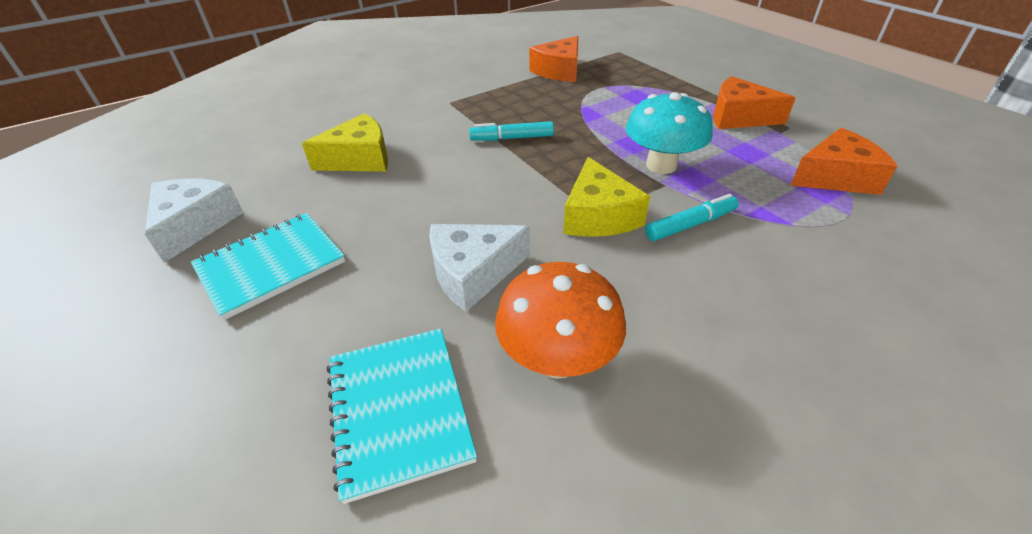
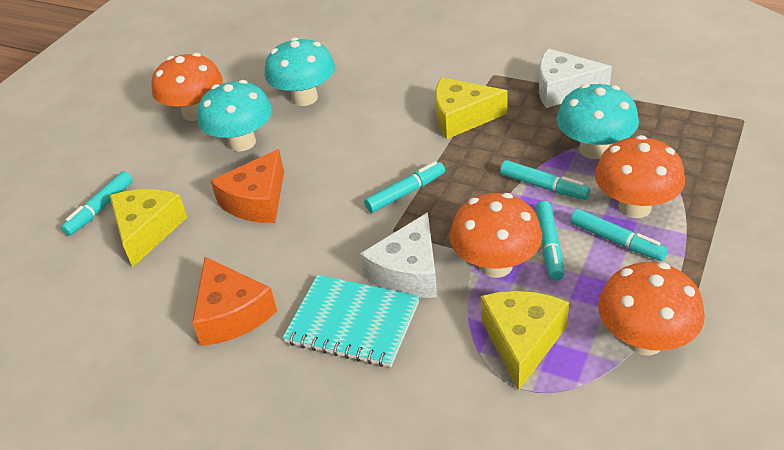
orange cheese: [529,36,578,82] [713,76,795,129] [790,128,897,195] = 3 -> [192,257,277,346] [211,149,284,223] = 2
orange mushroom: [495,262,626,379] = 1 -> [151,53,223,121] [450,193,542,278] [595,135,685,218] [598,262,705,355] = 4
turquoise marker: [469,121,554,141] [645,194,739,241] = 2 -> [61,171,133,236] [364,161,445,213] [500,160,591,200] [535,201,564,281] [570,209,668,261] = 5
turquoise mushroom: [626,92,713,174] = 1 -> [197,80,272,152] [265,37,335,106] [556,84,639,159] = 3
turquoise notebook: [191,213,345,320] [327,328,477,504] = 2 -> [283,275,420,367] = 1
yellow cheese: [302,113,388,172] [563,157,650,237] = 2 -> [110,189,187,268] [435,77,508,139] [481,291,569,391] = 3

